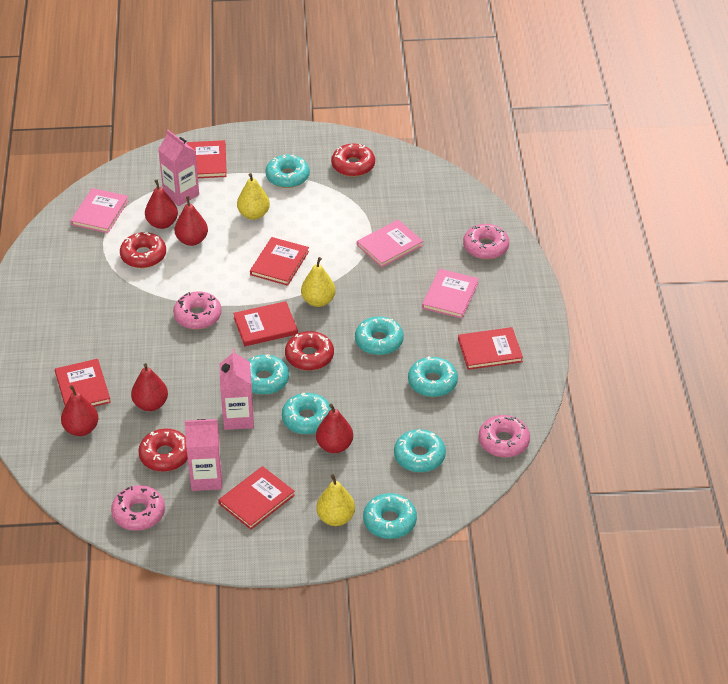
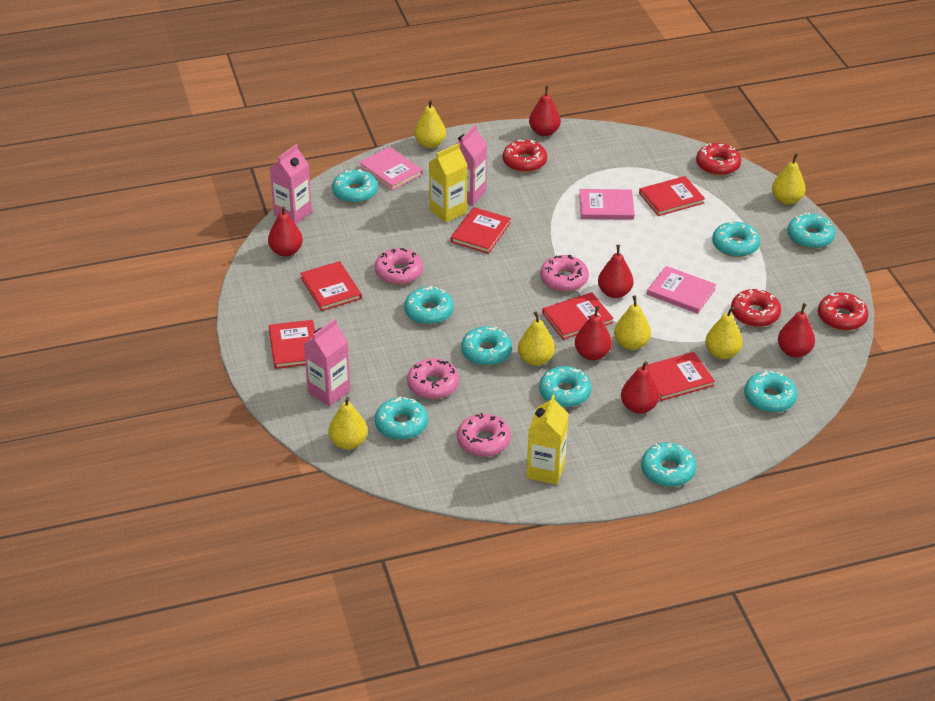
red pear: [61,385,98,436] [131,363,168,411] [145,180,178,229] [175,196,208,246] [316,404,353,453] = 5 -> [268,206,303,257] [529,86,561,136] [575,306,612,360] [598,245,633,298] [621,361,659,414] [778,303,815,358] = 6
turquoise donut: [248,354,289,395] [265,155,310,188] [282,393,332,435] [355,316,404,355] [363,493,417,539] [394,429,446,473] [408,357,458,397] = 7 -> [332,169,378,203] [375,396,428,440] [404,286,454,325] [461,326,512,366] [539,366,592,407] [641,443,696,487] [712,221,760,257] [744,371,797,413] [787,213,835,249] = 9
yellow carton: none = 0 -> [429,143,467,223] [527,395,569,485] = 2
yellow pear: [237,173,270,220] [301,257,335,307] [316,474,355,526] = 3 -> [329,397,368,450] [414,100,446,148] [518,311,555,366] [614,296,651,350] [705,307,743,359] [772,153,806,205] = 6

